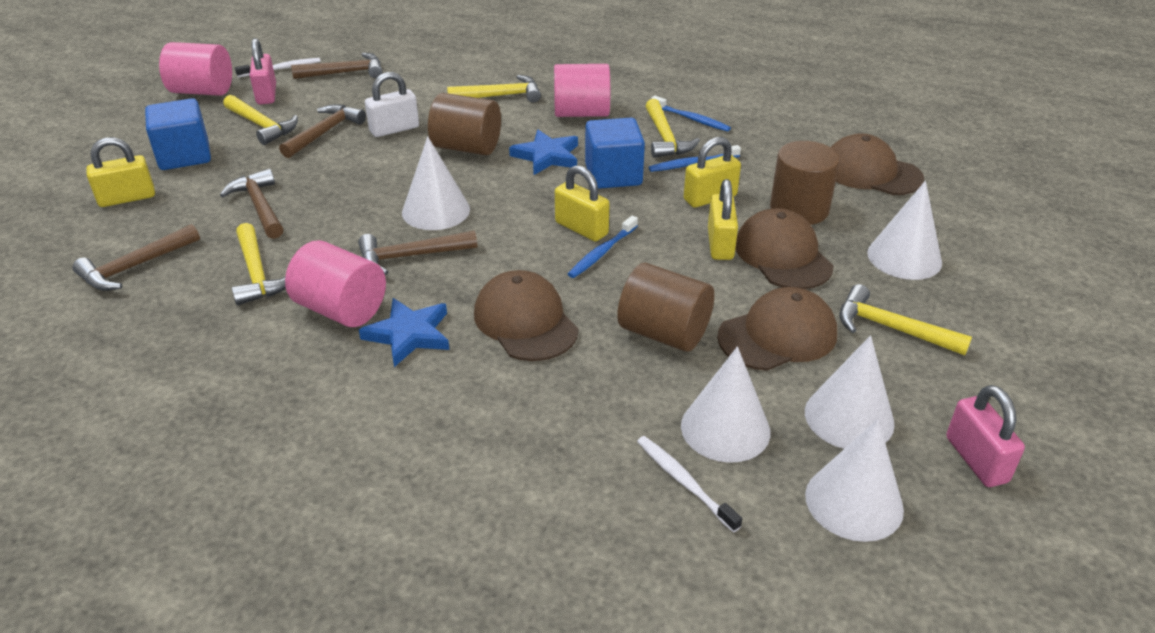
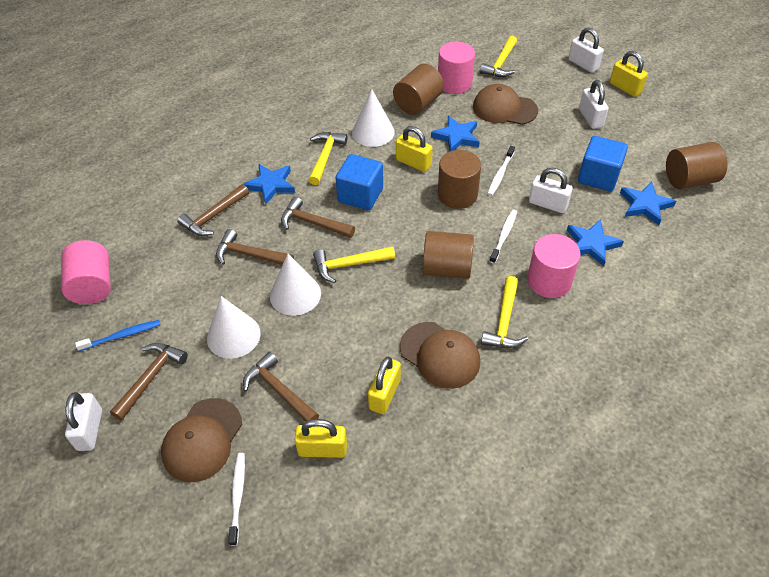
blue star: [359,298,449,367] [509,130,578,175] = 2 -> [244,164,295,204] [431,116,480,151] [567,219,624,267] [620,182,676,225] = 4
blue toothbrush: [568,215,638,278] [649,145,741,172] [651,96,731,132] = 3 -> [75,320,160,351] = 1
brown cap: [474,270,578,361] [717,287,837,371] [735,208,834,289] [831,133,924,195] = 4 -> [161,398,242,482] [400,322,480,389] [473,84,538,125] = 3
brown cylinder: [428,93,501,155] [617,263,714,352] [770,141,840,225] = 3 -> [393,64,444,115] [423,231,474,279] [438,150,481,209] [666,142,728,189] = 4
pink padlock: [250,38,276,105] [946,385,1025,487] = 2 -> none = 0
white cone: [402,136,470,230] [681,346,770,463] [805,335,895,449] [805,419,904,542] [867,181,942,280] = 5 -> [207,296,261,359] [270,254,321,316] [352,89,395,147] = 3
white padlock: [365,72,419,137] = 1 -> [65,392,102,451] [529,168,573,213] [568,27,604,73] [579,80,609,129] = 4
white toothbrush: [235,58,321,77] [637,436,742,533] = 2 -> [228,453,245,546] [487,146,515,196] [489,210,517,264] = 3
yellow hammer: [223,95,298,145] [232,223,286,305] [447,75,541,103] [646,99,700,158] [839,284,972,355] = 5 -> [309,132,348,185] [313,246,395,283] [480,36,517,77] [481,276,528,348] = 4

